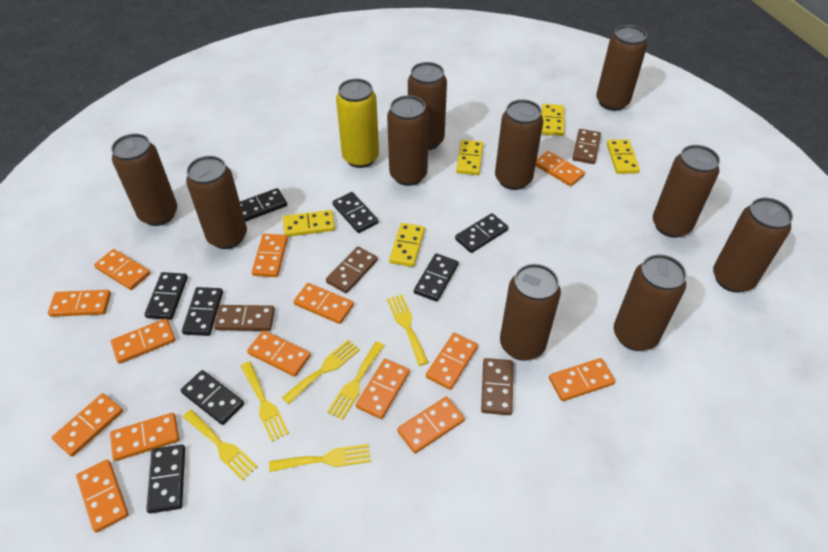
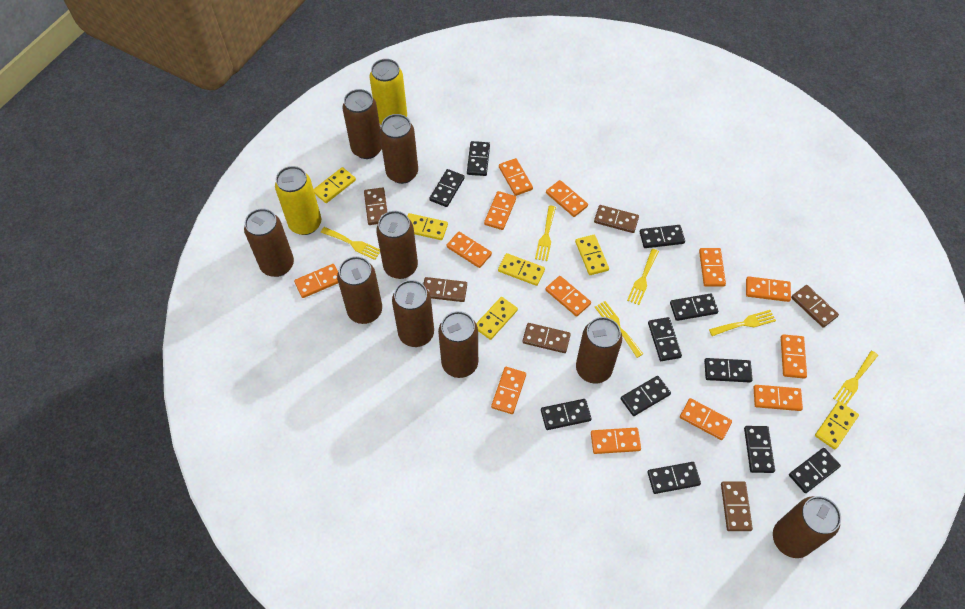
black domino: [145,272,188,320] [146,445,185,514] [181,370,244,425] [182,287,223,336] [240,188,287,222] [332,192,378,233] [414,253,459,302] [455,213,508,253] = 8 -> [429,169,465,207] [467,141,490,176] [541,399,592,430] [621,376,671,416] [640,225,685,248] [647,462,701,494] [648,317,682,361] [670,293,718,321] [704,358,753,382] [744,426,775,473] [789,448,841,493] = 11
brown can: [111,134,177,226] [186,156,247,249] [387,95,429,186] [408,62,447,150] [495,99,543,190] [500,264,561,361] [596,25,647,111] [614,254,686,351] [653,145,720,238] [713,198,793,293] = 10 -> [244,209,294,277] [337,256,382,324] [342,89,382,159] [376,211,418,279] [380,114,418,184] [392,280,434,347] [438,311,478,378] [576,317,622,384] [773,496,841,558] = 9
brown domino: [214,305,275,331] [326,247,378,293] [481,358,513,415] [572,129,601,164] = 4 -> [364,188,387,225] [423,277,467,302] [522,323,571,353] [594,205,639,233] [721,481,753,531] [791,285,839,328] = 6
orange domino: [48,290,111,317] [52,393,123,457] [76,459,129,533] [94,249,150,290] [110,413,179,461] [111,319,175,364] [247,330,311,377] [252,234,288,277] [294,283,354,324] [356,359,410,419] [397,397,465,454] [426,333,478,390] [536,151,585,186] [549,358,615,401] = 14 -> [294,264,338,298] [447,232,492,268] [484,191,516,230] [491,367,526,414] [499,158,533,196] [545,276,591,317] [546,180,588,217] [591,428,641,454] [680,398,732,440] [699,248,726,287] [746,276,791,302] [753,385,803,411] [781,334,807,378] = 13
yellow can: [336,79,379,168] = 1 -> [275,166,321,235] [370,59,407,124] = 2
yellow domino: [283,210,335,237] [389,223,425,267] [456,140,483,175] [542,104,564,136] [607,139,640,174] = 5 -> [314,167,356,203] [408,213,448,240] [476,297,518,340] [498,253,545,286] [575,235,609,275] [815,401,859,450] = 6

